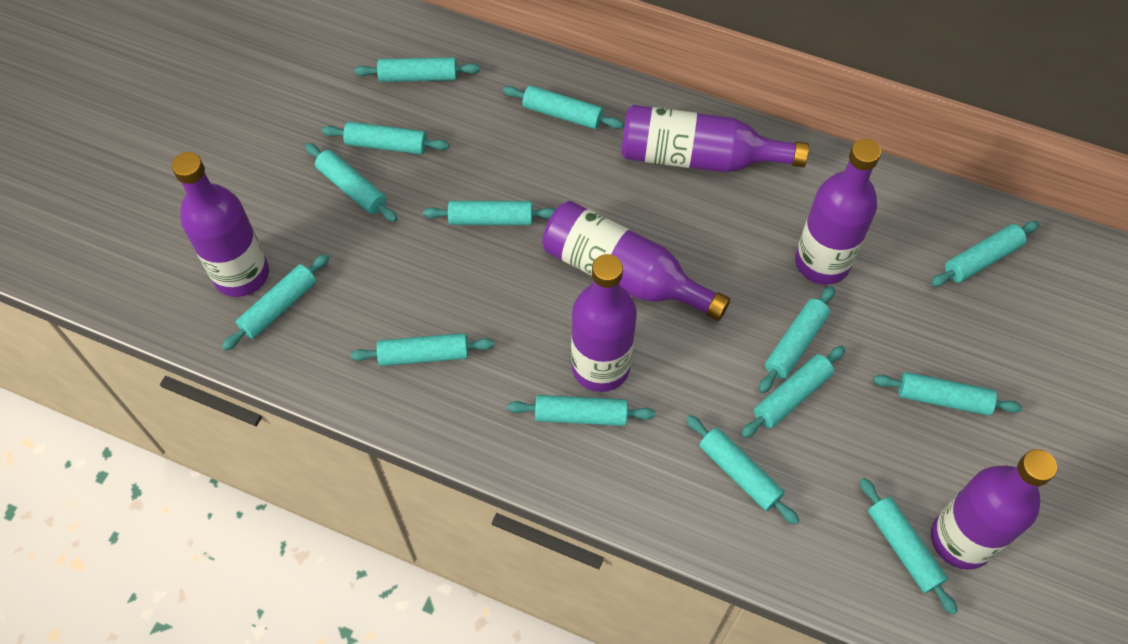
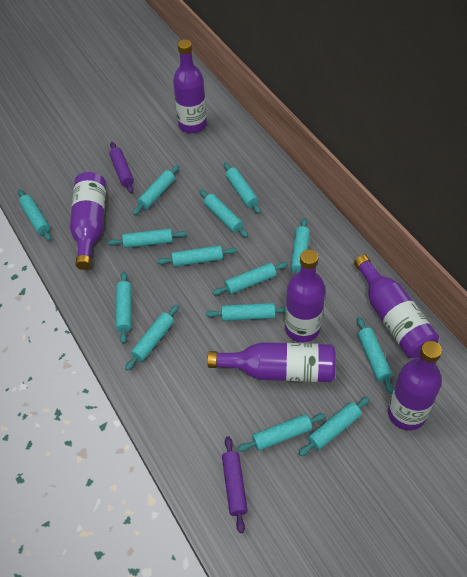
purple rolling pin: none = 0 -> [109,142,134,193] [222,436,248,533] = 2

